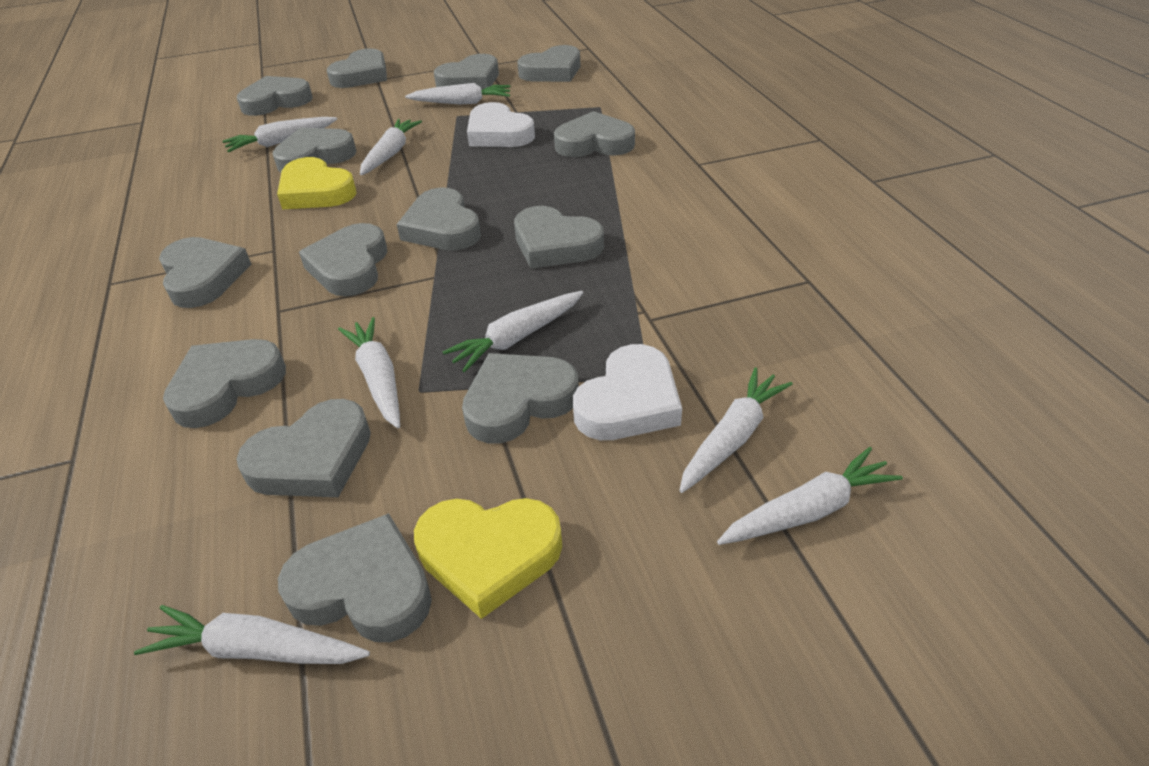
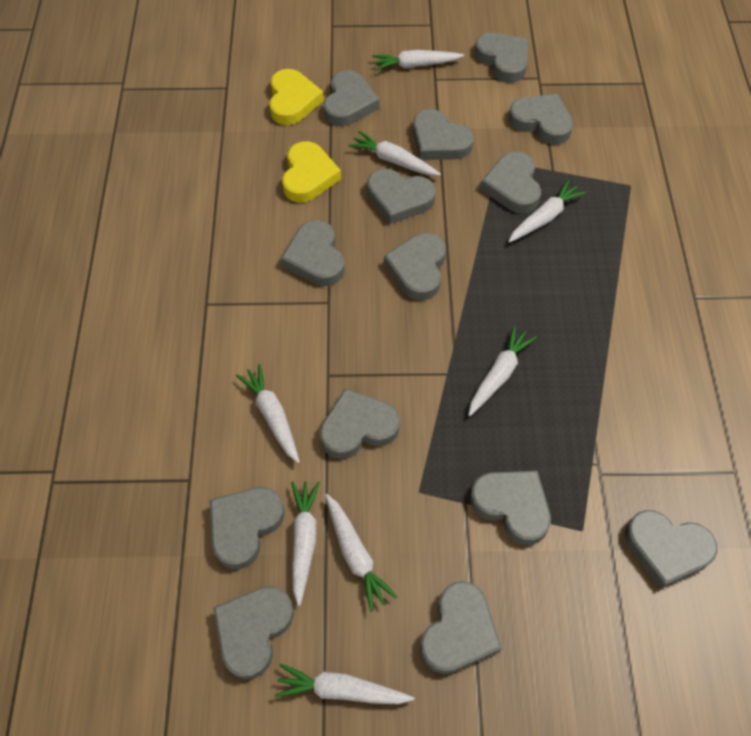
white heart: [467,102,535,147] [573,344,682,440] = 2 -> none = 0

